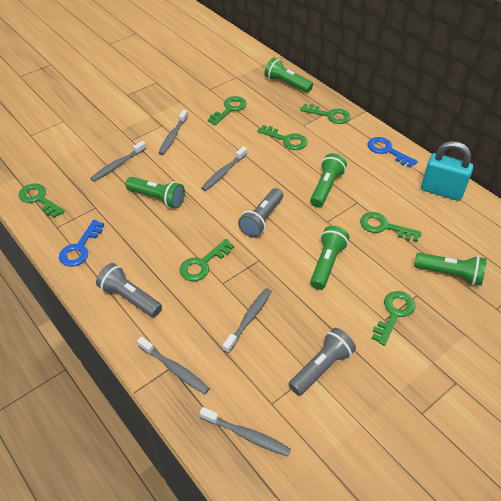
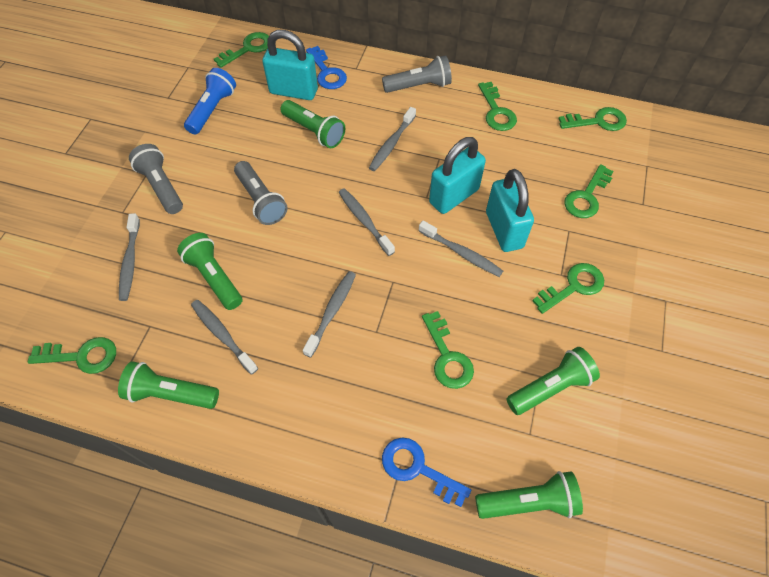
blue flashlight: none = 0 -> [184,68,236,135] = 1
turquoise padlock: [421,141,473,201] = 1 -> [262,30,318,100] [429,137,486,214] [486,169,534,252] = 3

